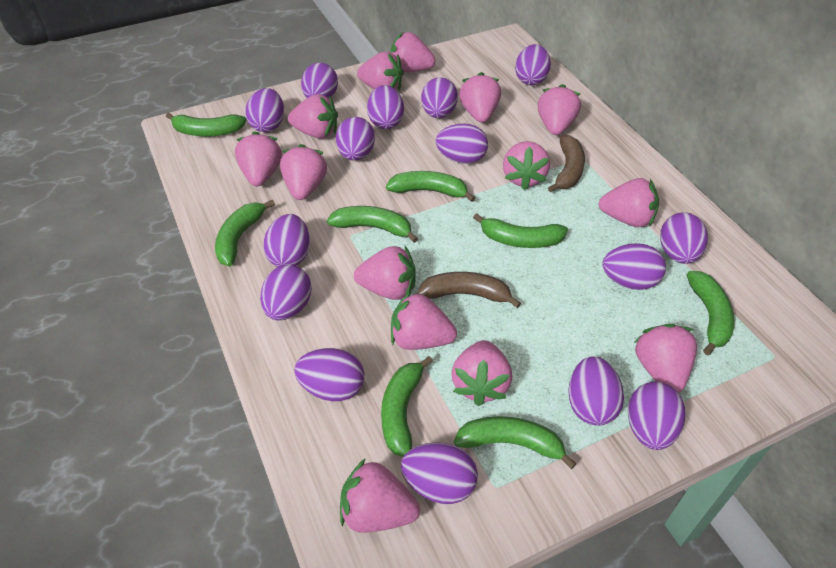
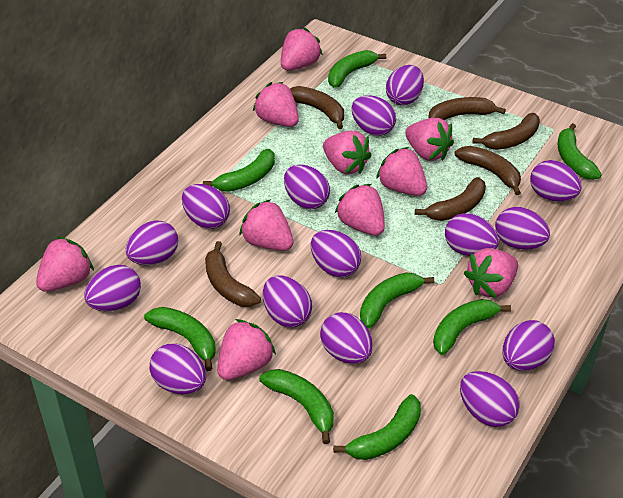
brown banana: [417,272,521,308] [548,135,585,192] = 2 -> [205,241,261,307] [290,86,344,129] [415,177,486,221] [428,97,506,120] [455,146,521,195] [473,113,540,150] = 6
pink strawberry: [235,131,282,186] [280,144,327,200] [288,94,338,139] [340,458,420,533] [354,246,416,300] [357,52,404,91] [390,32,436,72] [391,291,457,350] [452,340,512,406] [459,72,501,123] [503,141,550,190] [538,84,581,135] [599,178,659,227] [634,324,697,393] = 14 -> [36,236,94,292] [217,319,276,380] [239,199,294,251] [253,82,299,127] [281,27,323,70] [323,131,372,174] [335,184,385,236] [376,147,427,196] [405,118,454,161] [464,248,518,298] = 10

